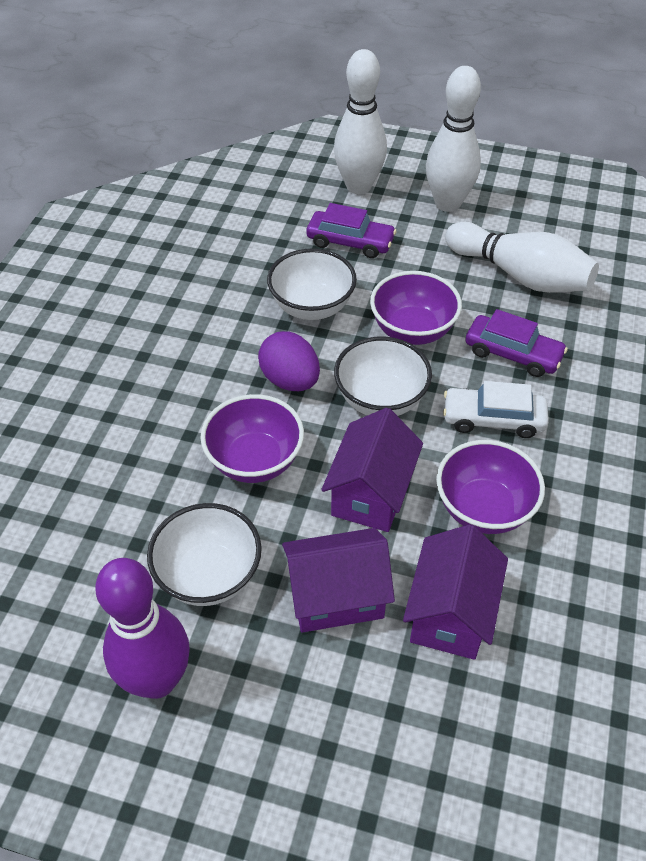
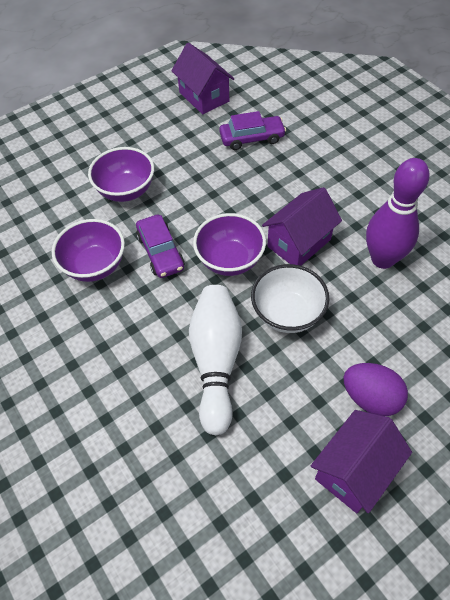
white bowl: [147,503,262,606] [267,248,357,320] [334,337,432,416] = 3 -> [251,264,329,333] = 1
white bowling pin: [334,49,387,194] [426,66,481,212] [445,222,599,293] = 3 -> [189,285,242,436] = 1
white car: [443,381,548,438] = 1 -> none = 0

